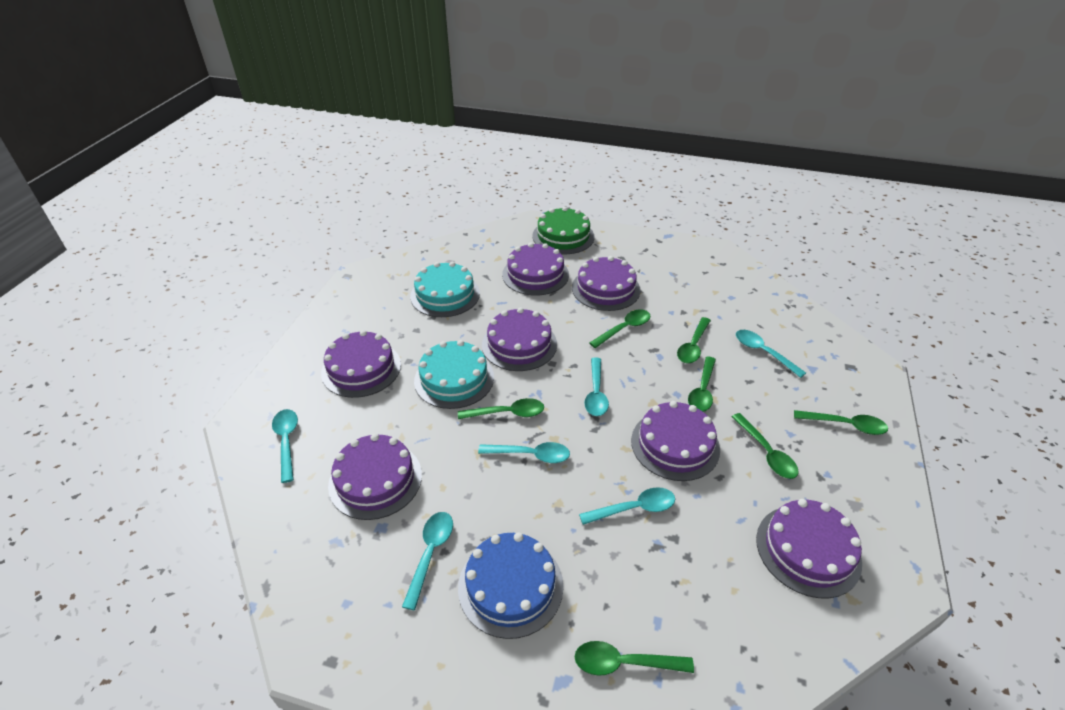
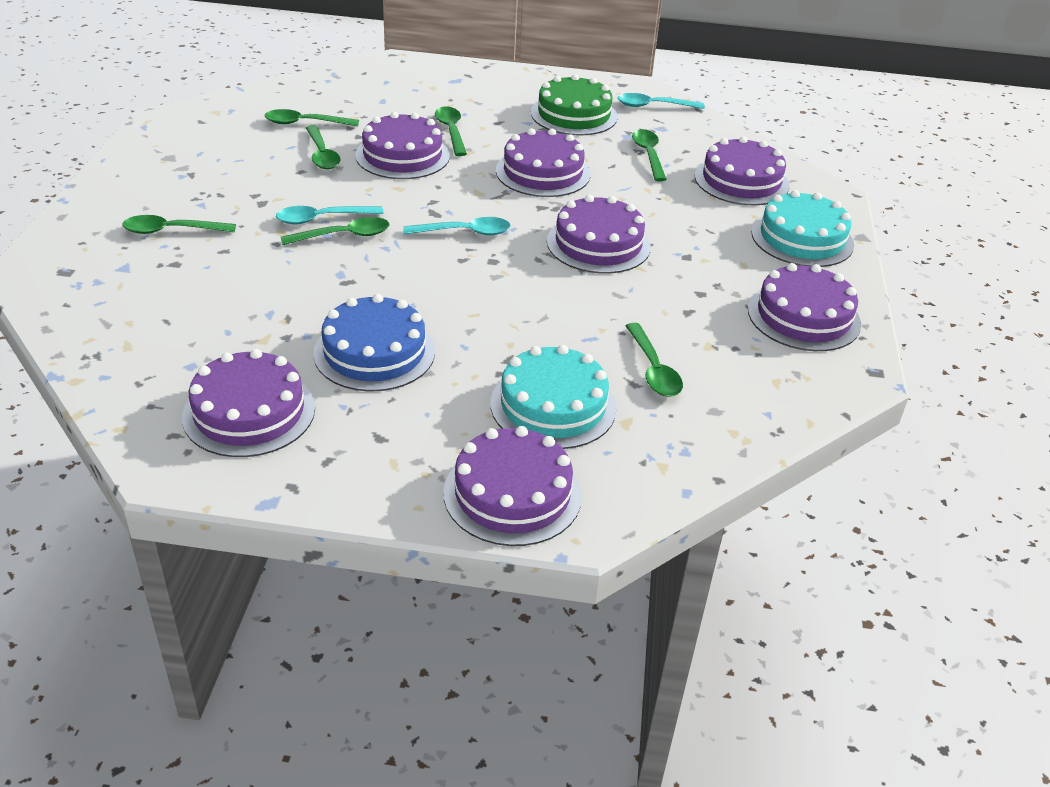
turquoise spoon: [272,409,298,483] [402,512,453,610] [478,442,570,463] [579,487,675,525] [584,358,609,416] [736,330,806,378] = 6 -> [276,206,384,224] [403,217,511,235] [618,93,705,109] = 3

